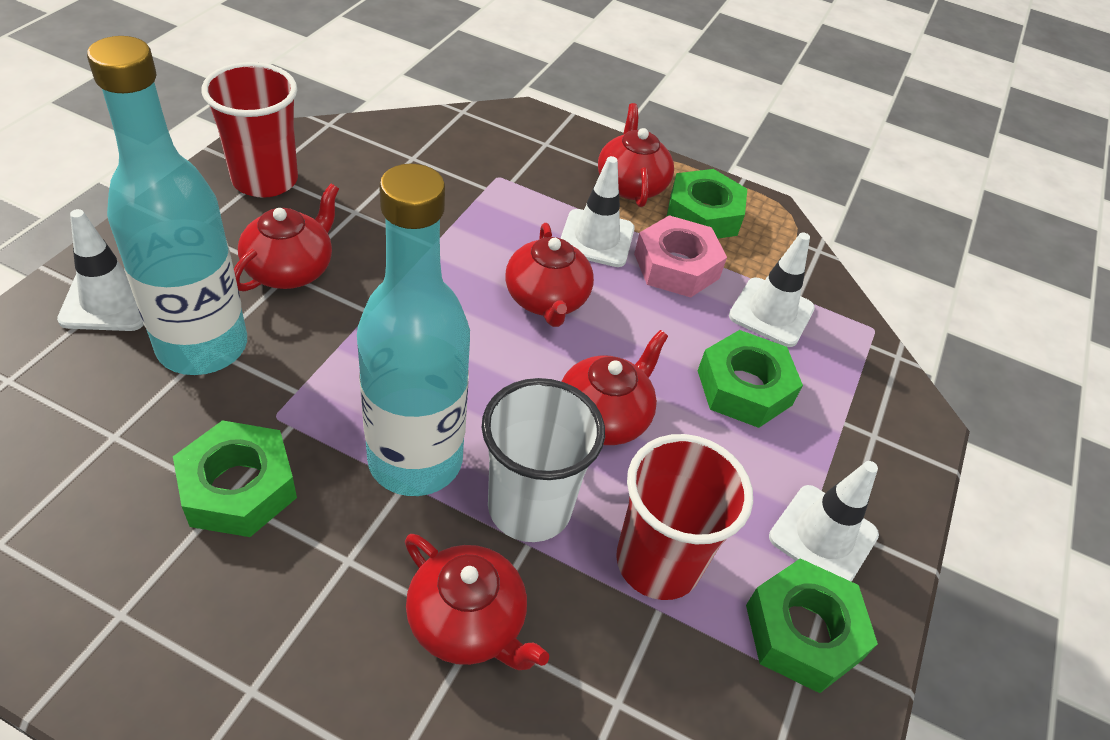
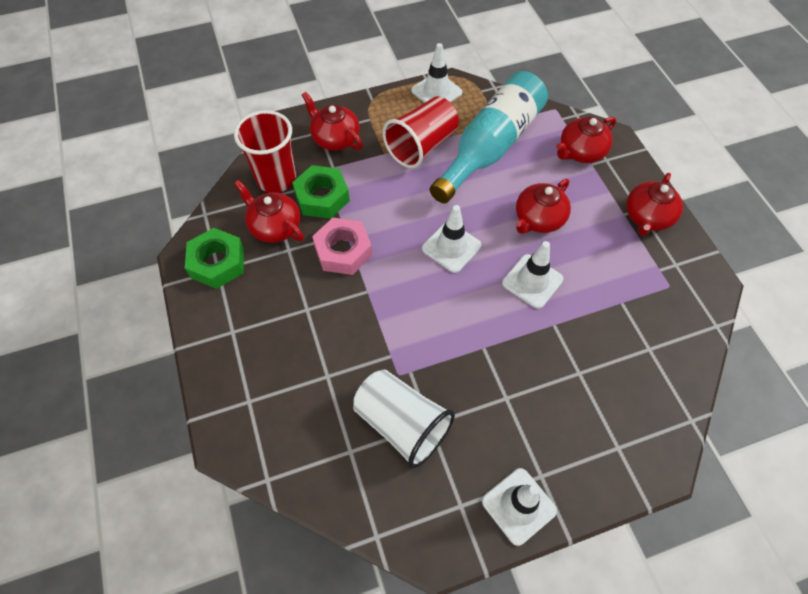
green nut: [173,420,297,537] [667,169,747,239] [698,330,803,428] [746,558,878,693] = 4 -> [185,228,244,289] [292,165,350,219] = 2
turquoise bottle: [87,36,247,375] [357,163,470,496] = 2 -> [430,71,548,203] = 1

